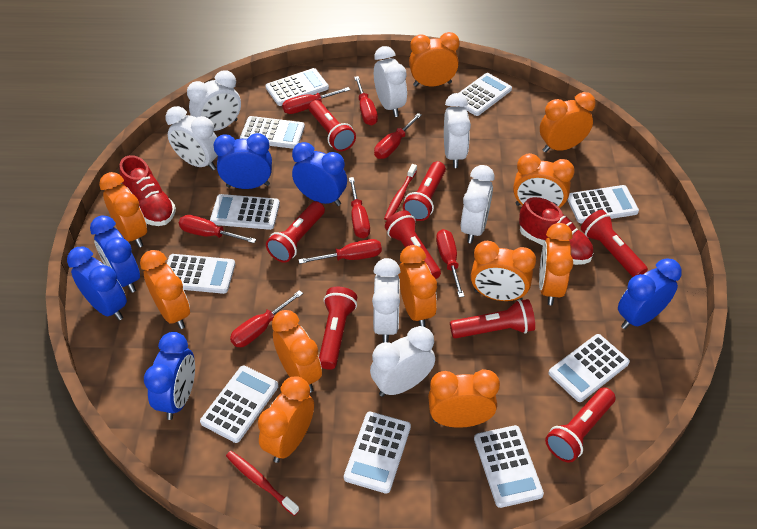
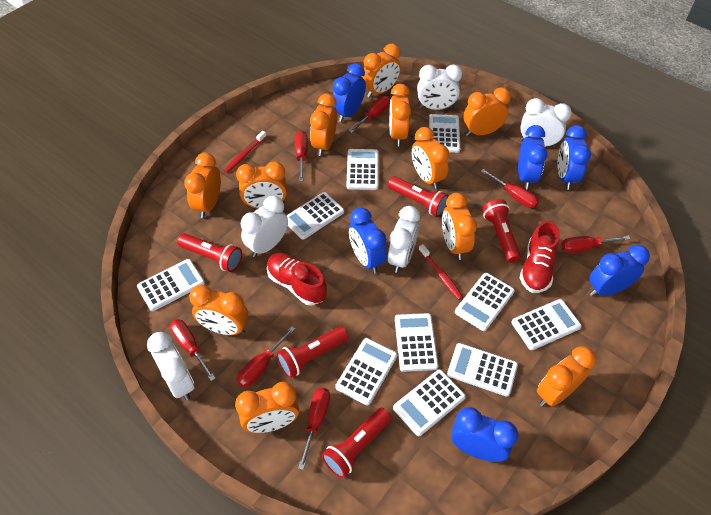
red flashlight: [266,201,325,263] [309,100,356,151] [319,286,357,370] [385,210,441,279] [403,161,446,221] [450,299,535,339] [545,387,615,463] [581,210,648,277] = 8 -> [177,233,242,272] [276,326,349,378] [322,408,391,478] [388,176,449,217] [482,199,521,263] = 5
red screwdriver: [179,215,256,243] [230,290,303,347] [282,87,350,114] [299,239,382,264] [349,177,370,239] [354,76,378,126] [374,113,422,159] [436,229,465,298] = 8 -> [170,319,216,381] [237,326,295,387] [295,131,308,181] [298,388,330,470] [349,96,390,133] [481,169,539,208] [561,236,630,253] = 7
white clock: [166,106,218,170] [187,70,241,131] [370,326,435,397] [372,258,400,343] [374,46,407,117] [444,93,471,168] [461,165,495,243] = 7 -> [147,332,194,401] [241,196,288,257] [388,206,420,273] [417,65,462,110] [520,98,572,148] = 5

